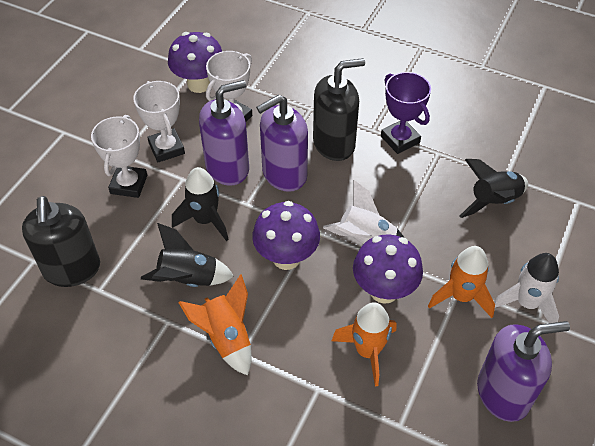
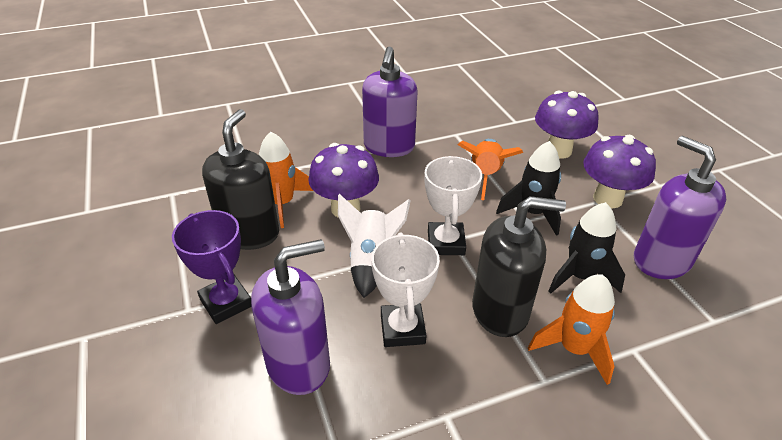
black rocket: [141,223,234,287] [172,167,229,241] [460,159,528,218] = 3 -> [496,141,561,236] [548,202,625,293] = 2
white rocket: [323,180,405,244] [494,253,559,323] = 2 -> [338,194,411,298] = 1
white trophy: [91,115,147,198] [133,81,185,162] [206,51,252,122] = 3 -> [371,232,440,347] [424,156,482,255] = 2

